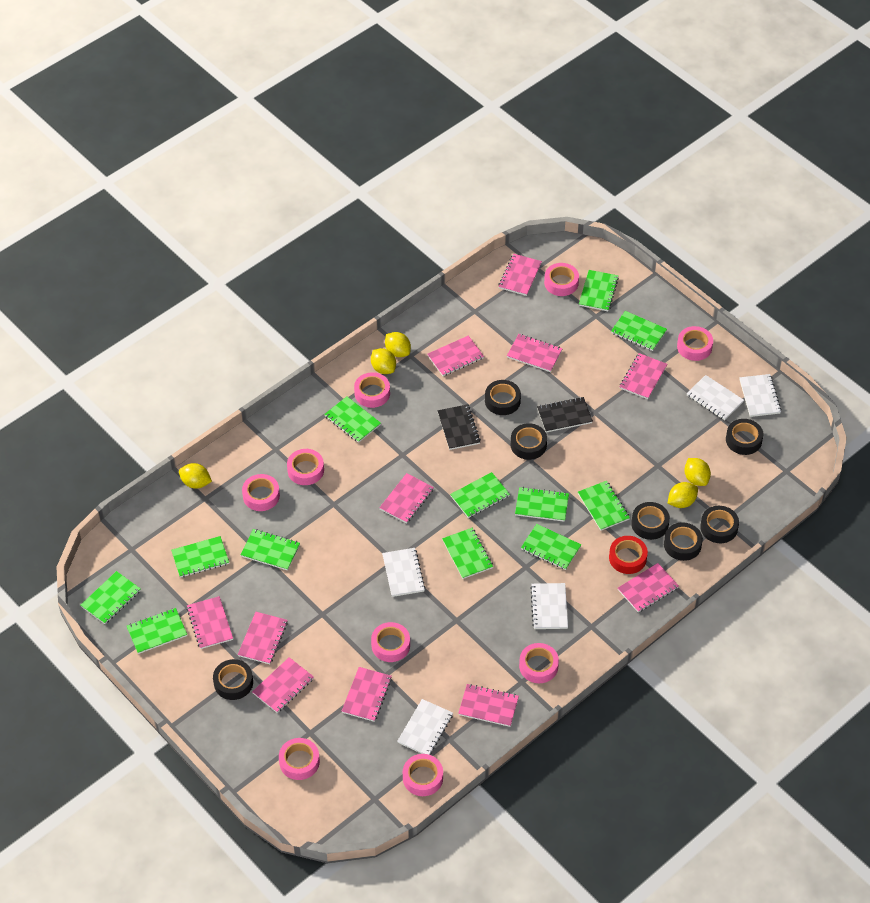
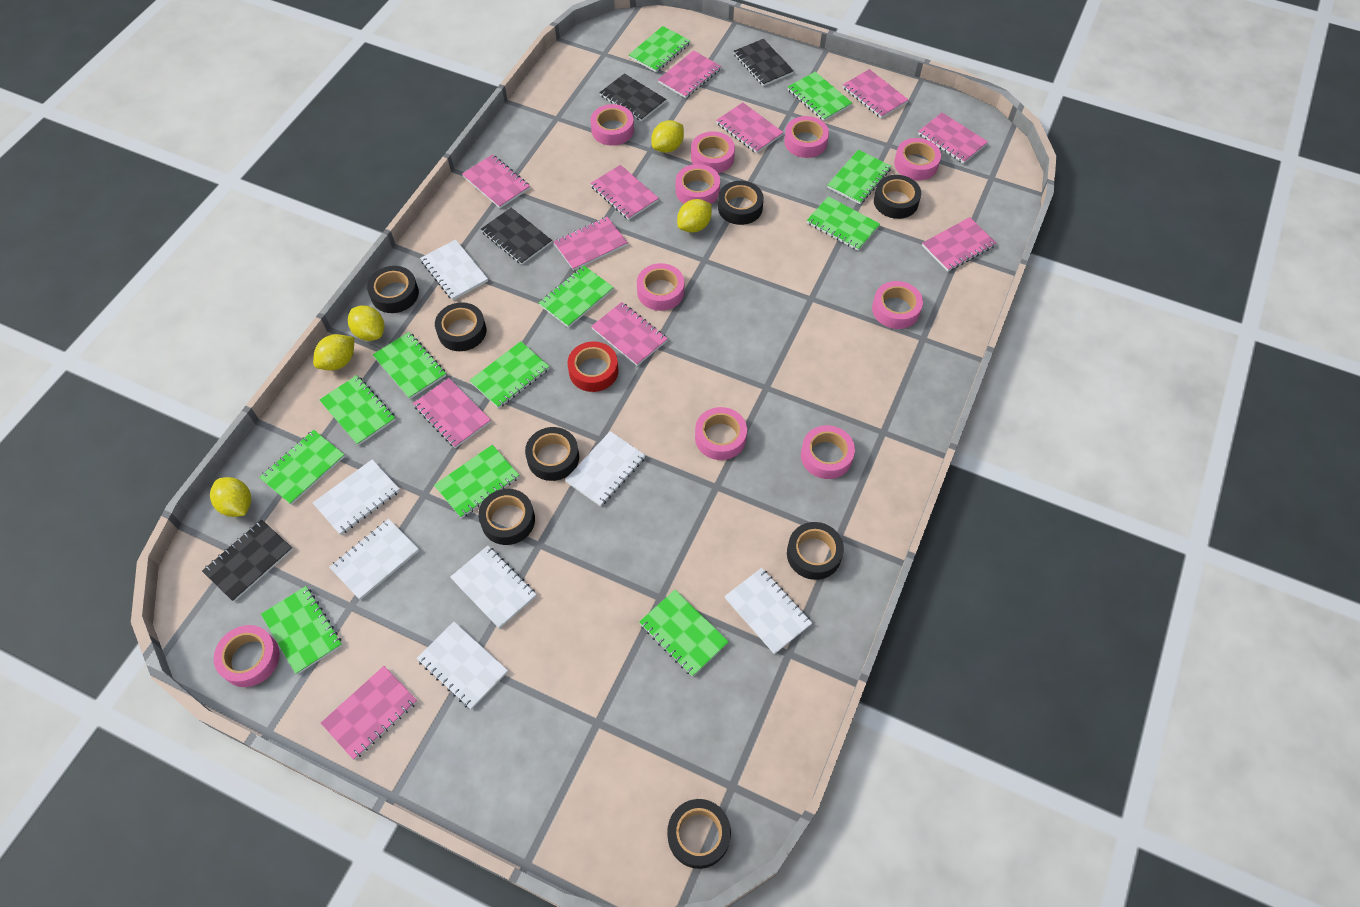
black notebook: [437,404,481,450] [537,397,593,433] = 2 -> [202,519,293,602] [481,208,552,265] [600,73,666,121] [734,39,794,86] = 4
black tape: [213,659,253,700] [485,380,521,415] [511,423,547,460] [631,502,670,540] [664,522,703,561] [700,506,739,543] [726,419,763,455] = 7 -> [367,266,419,313] [435,302,486,351] [478,489,535,545] [525,427,579,481] [667,799,731,869] [718,181,764,225] [787,522,844,580] [874,175,921,219] = 8
pink tape: [242,474,280,511] [279,738,320,780] [287,449,324,485] [354,372,390,408] [371,622,410,662] [403,754,443,796] [519,643,559,683] [544,263,579,296] [677,326,713,361] = 9 -> [213,625,280,687] [591,104,634,146] [637,263,684,311] [676,164,720,204] [691,131,735,173] [695,407,747,460] [784,116,829,158] [801,425,855,479] [872,281,923,329] [894,138,941,180] = 10
white notebook: [382,548,425,597] [397,699,453,755] [530,583,568,629] [686,375,744,420] [739,374,781,417] = 5 -> [313,459,400,535] [329,519,419,600] [417,622,508,710] [420,239,488,300] [450,546,537,629] [565,431,646,507] [724,568,812,654] = 7

